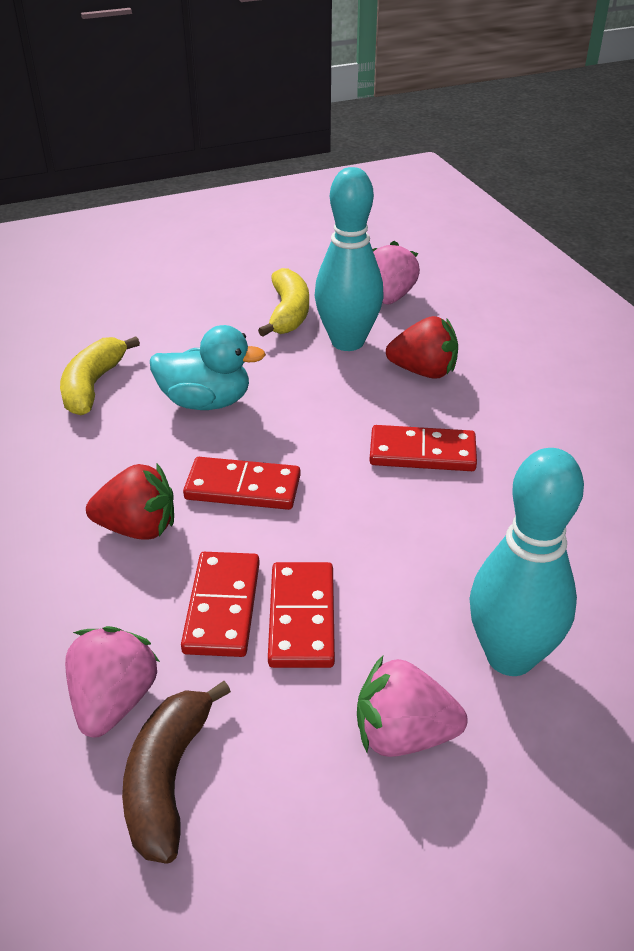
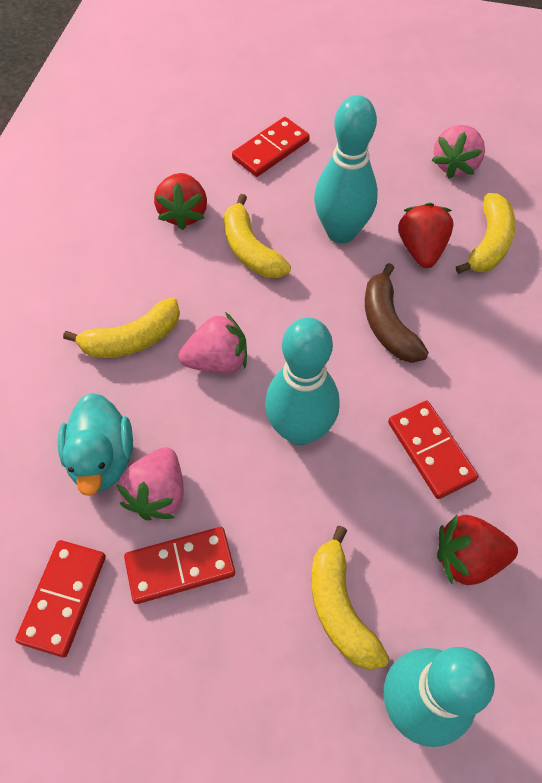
red strawberry: [86,464,174,540] [386,316,458,379] = 2 -> [154,173,207,230] [399,203,453,268] [437,515,518,585] = 3
turquoise bowling pin: [315,167,383,351] [469,448,584,676] = 2 -> [265,318,340,445] [314,95,378,244] [384,647,495,747] = 3
yellow banana: [60,336,140,415] [258,268,309,337] = 2 -> [63,298,180,358] [224,194,291,278] [311,526,389,670] [456,193,516,274] = 4

